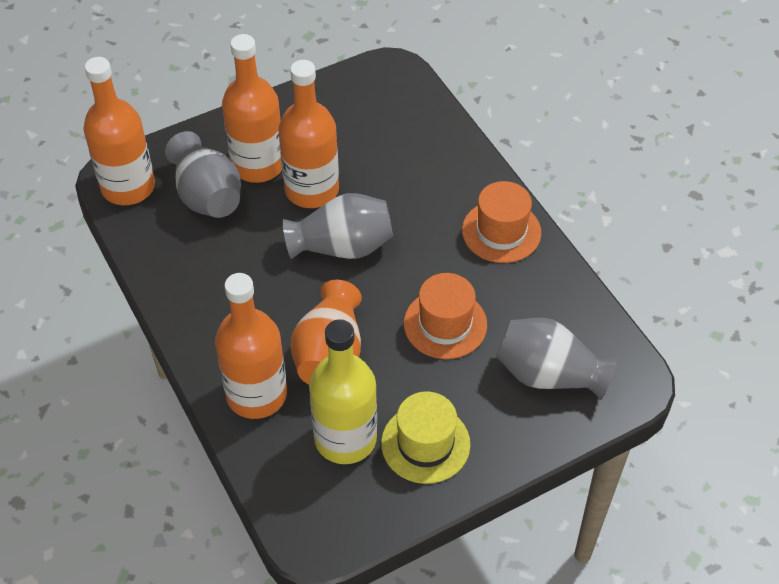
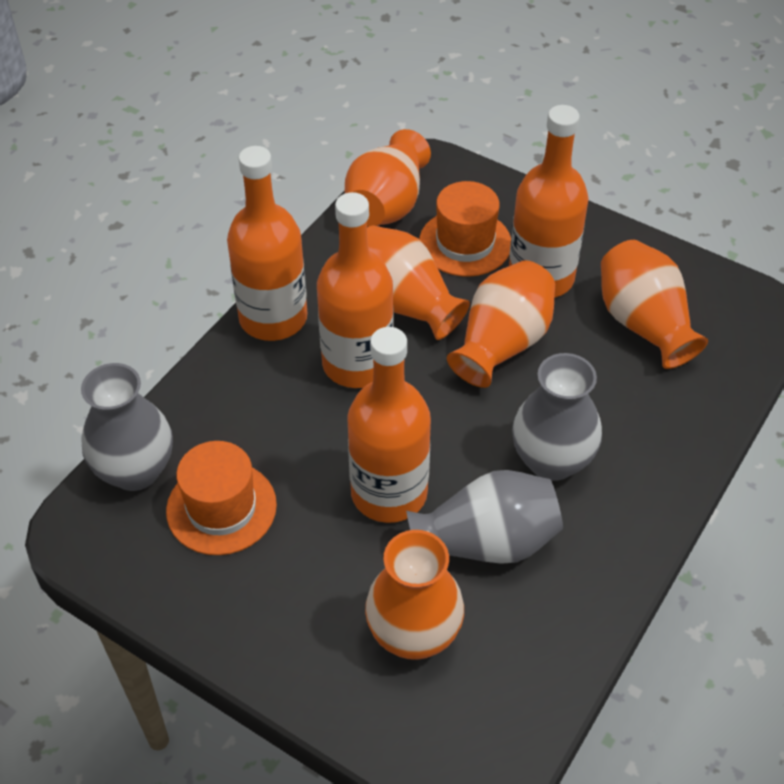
orange vase: [291,280,362,384] = 1 -> [345,129,431,227] [365,530,464,660] [367,226,470,340] [447,260,555,388] [601,240,708,369] = 5
yellow bottle: [309,319,377,464] = 1 -> none = 0
yellow hat: [381,391,470,484] = 1 -> none = 0

